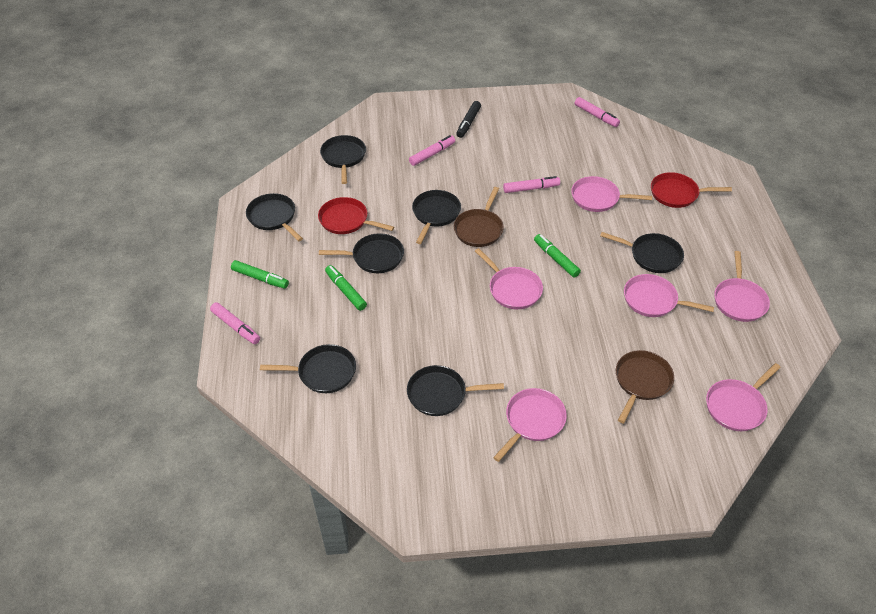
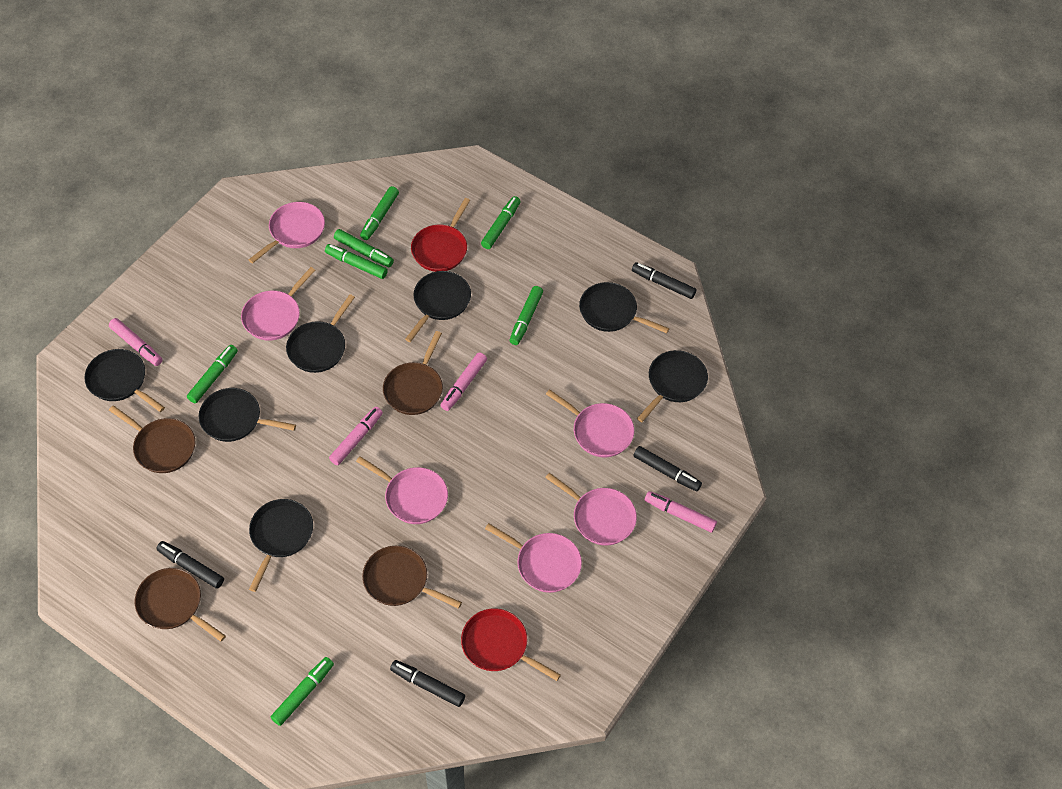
black marker: [456,101,481,138] = 1 -> [156,541,224,589] [390,660,465,707] [632,262,697,299] [633,446,702,491] = 4
brown pan: [454,187,504,247] [616,350,674,424] = 2 -> [109,405,195,473] [135,568,226,642] [362,546,462,609] [383,331,443,415] = 4
green marker: [231,260,289,289] [325,265,367,311] [534,234,581,278] = 3 -> [187,345,238,403] [271,657,334,726] [325,244,388,279] [334,229,394,267] [360,186,399,240] [481,196,521,249] [509,286,543,345] = 7

